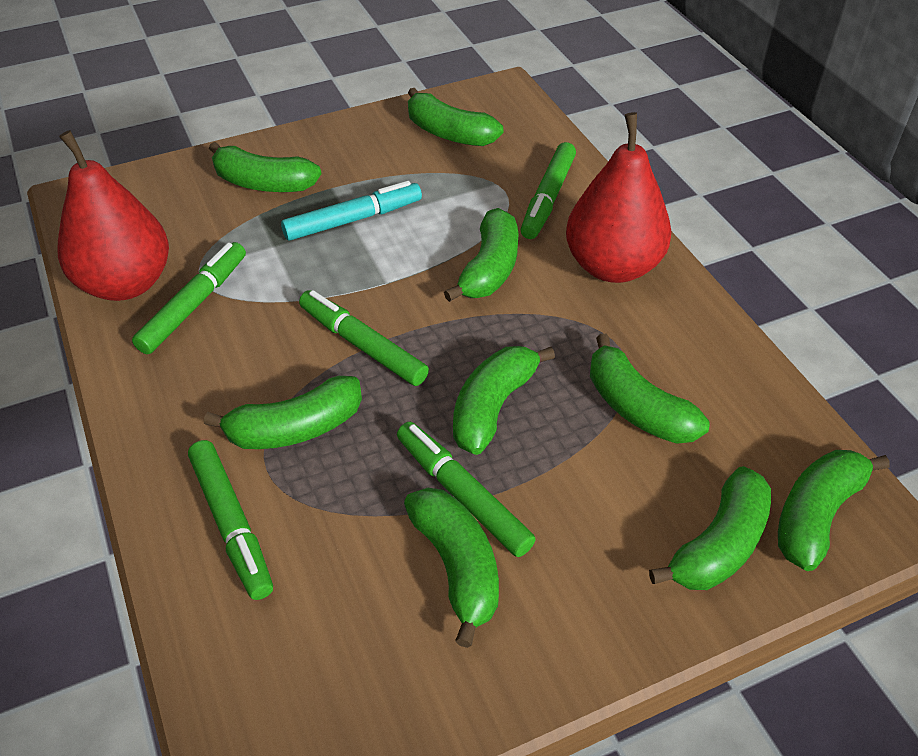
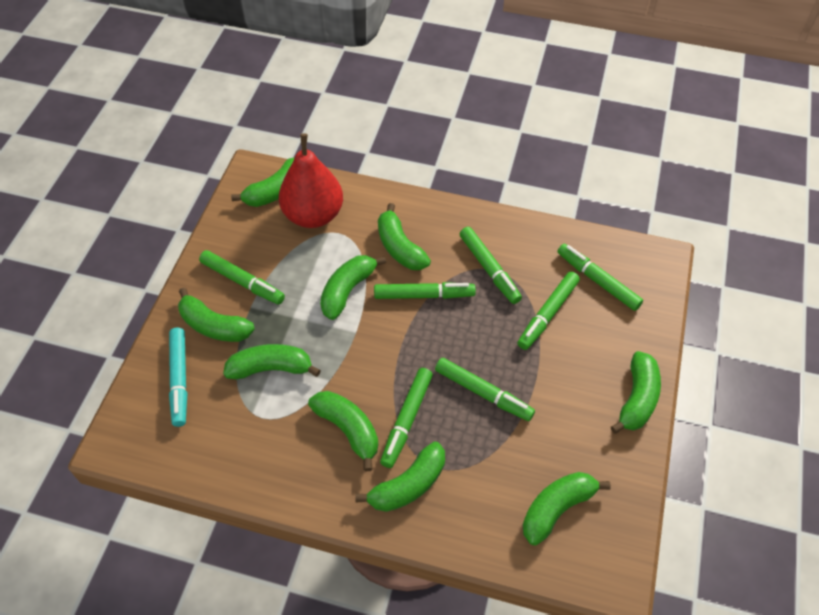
green marker: [132,242,246,354] [188,440,273,600] [299,290,429,386] [397,422,536,557] [521,142,576,239] = 5 -> [199,250,285,305] [374,282,476,299] [380,368,433,468] [435,358,535,421] [460,227,522,304] [517,272,580,350] [557,244,643,311] = 7
red pear: [58,130,169,301] [566,112,671,283] = 2 -> [279,133,343,228] = 1

